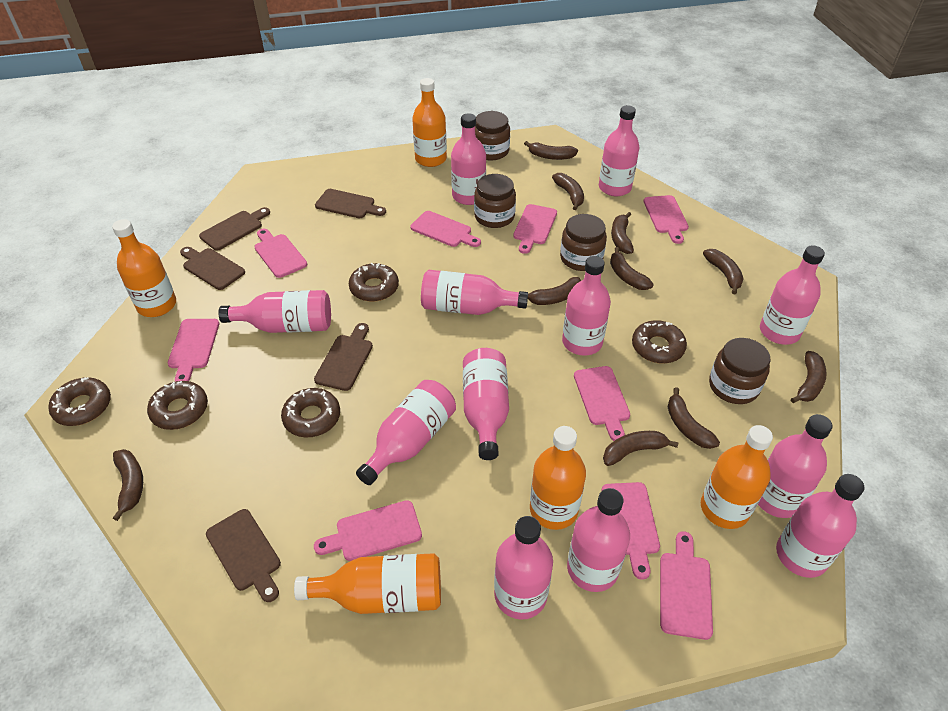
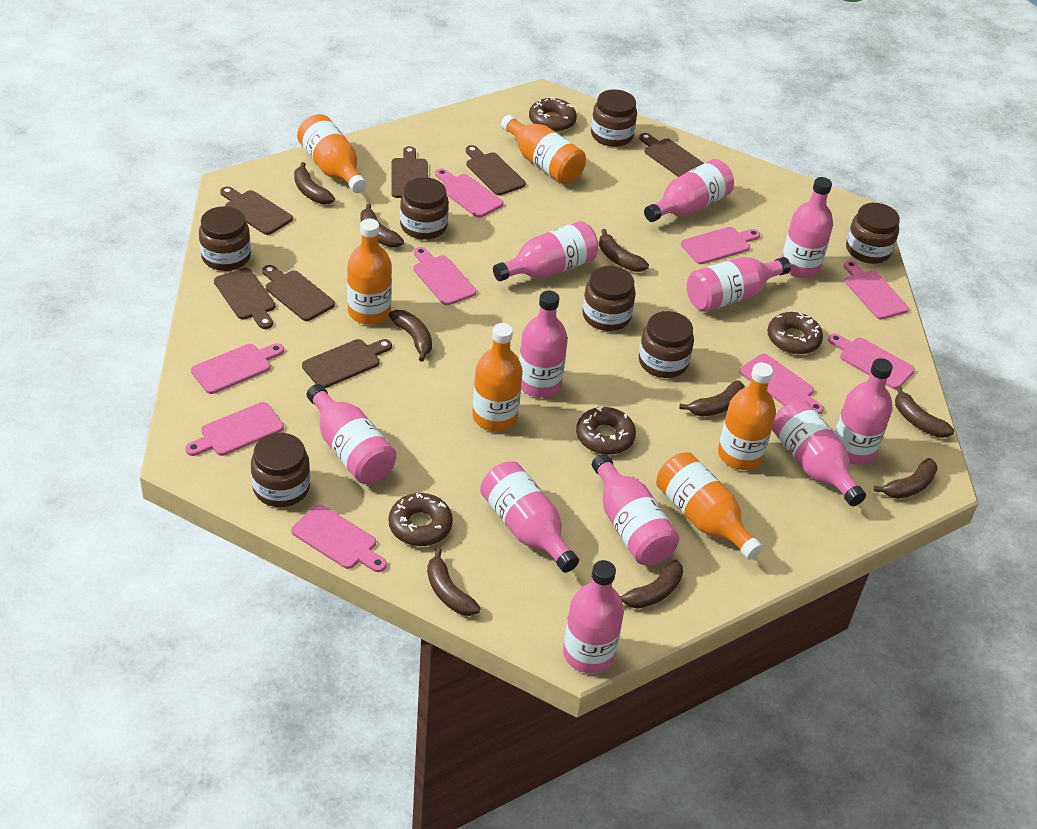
brown banana: [113,449,143,521] [524,141,578,160] [528,277,581,305] [552,173,584,210] [603,431,679,466] [610,247,654,290] [611,212,634,254] [668,387,720,449] [703,249,744,294] [791,351,827,403] = 10 -> [294,162,335,204] [360,203,404,247] [389,310,432,362] [427,548,481,616] [599,229,649,272] [620,560,683,609] [679,380,745,417] [873,458,938,499] [895,386,954,438] = 9
brown cutting board: [180,247,245,290] [199,207,270,250] [206,509,281,602] [314,323,373,391] [315,189,386,218] = 5 -> [214,268,275,329] [220,186,293,235] [262,265,335,321] [302,339,392,388] [391,146,428,198] [466,145,525,195] [639,133,704,177] = 7
brown donut: [48,377,111,426] [147,381,208,430] [281,388,340,438] [349,263,399,302] [632,320,687,364] = 5 -> [389,493,453,546] [529,97,577,132] [576,406,636,455] [767,312,823,354] = 4
brown jar: [474,174,516,228] [475,111,510,160] [560,214,607,271] [709,338,771,404] = 4 -> [199,206,251,271] [251,433,310,507] [400,177,449,240] [582,266,636,331] [591,89,637,147] [639,311,694,378] [846,203,900,264] = 7
orange bottle: [112,219,176,317] [294,553,441,614] [412,78,447,167] [530,426,586,530] [701,425,773,529] = 5 -> [297,114,367,193] [347,219,392,325] [472,323,523,431] [501,115,586,184] [656,452,763,560] [718,363,776,470] = 6
pink bottle: [218,290,331,333] [356,380,456,485] [421,270,528,315] [451,113,486,205] [463,348,509,460] [494,516,553,619] [562,256,611,355] [567,488,630,592] [599,105,640,196] [758,414,833,518] [760,245,825,345] [776,474,864,578] = 12 -> [307,384,396,484] [480,461,579,573] [493,221,598,281] [519,291,568,398] [563,560,624,673] [592,454,679,565] [644,159,734,222] [687,257,791,312] [772,400,866,506] [782,177,833,278] [834,358,893,465] = 11

